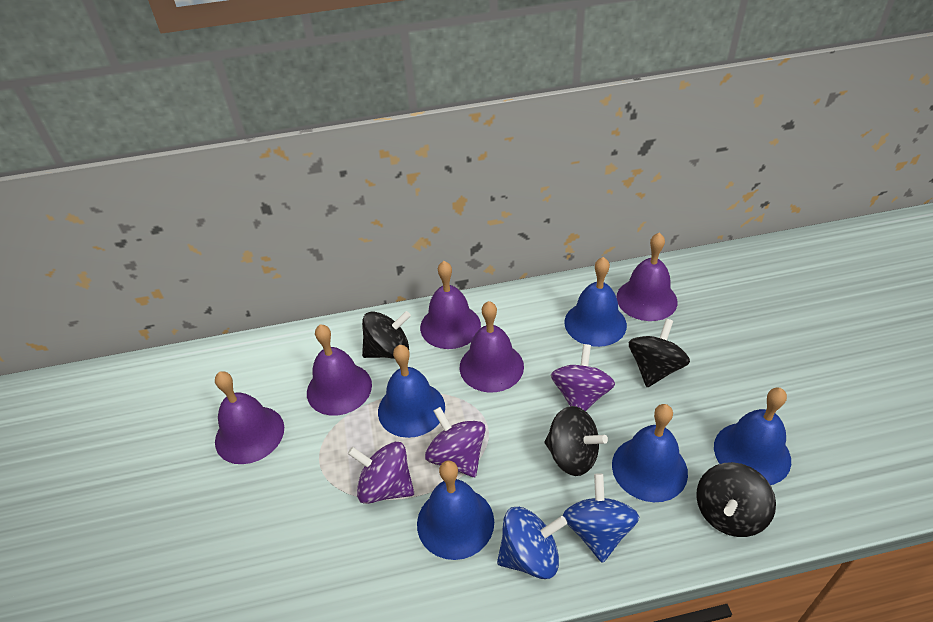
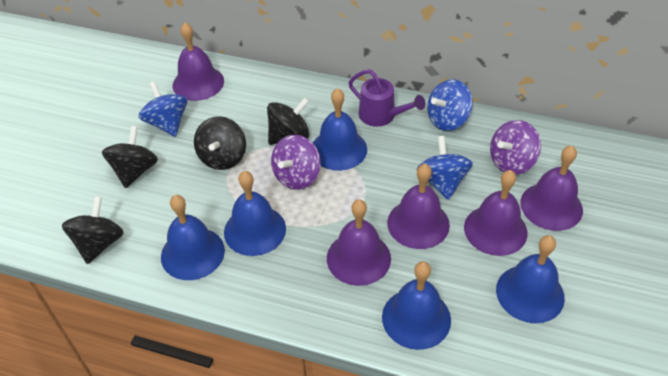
blue spinning top: [497,507,567,579] [563,474,639,563] = 2 -> [139,81,187,137] [417,136,473,200] [427,79,473,131] = 3
purple spinning top: [348,442,414,504] [425,407,486,477] [551,344,615,411] = 3 -> [271,135,321,190] [490,120,541,174] = 2
purple watering can: none = 0 -> [348,69,425,127] = 1

